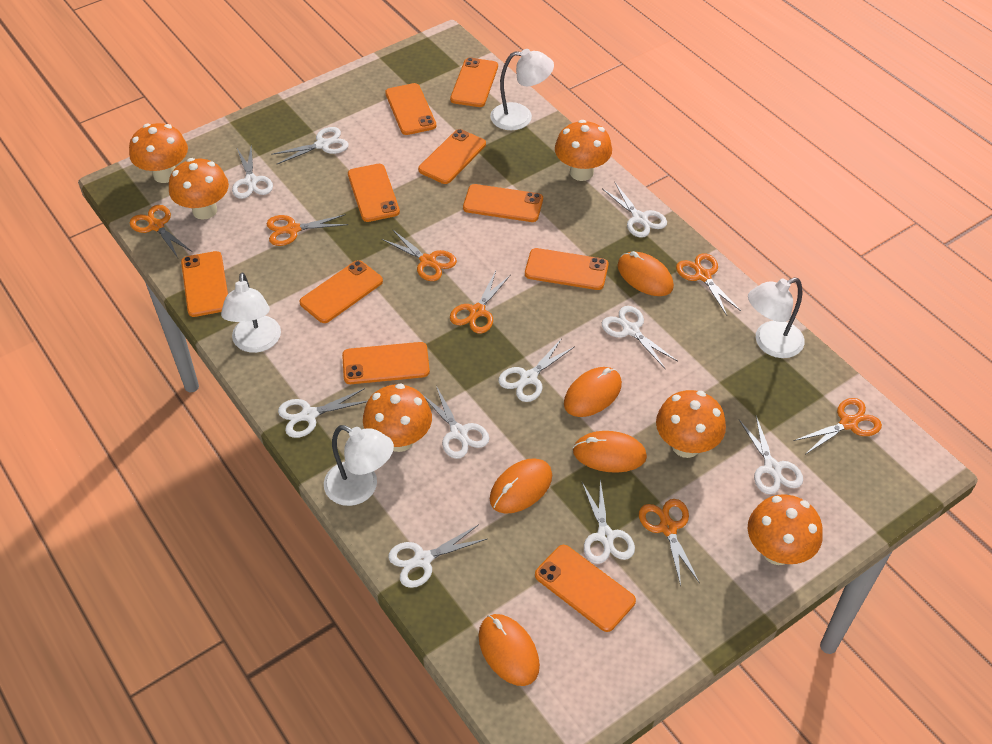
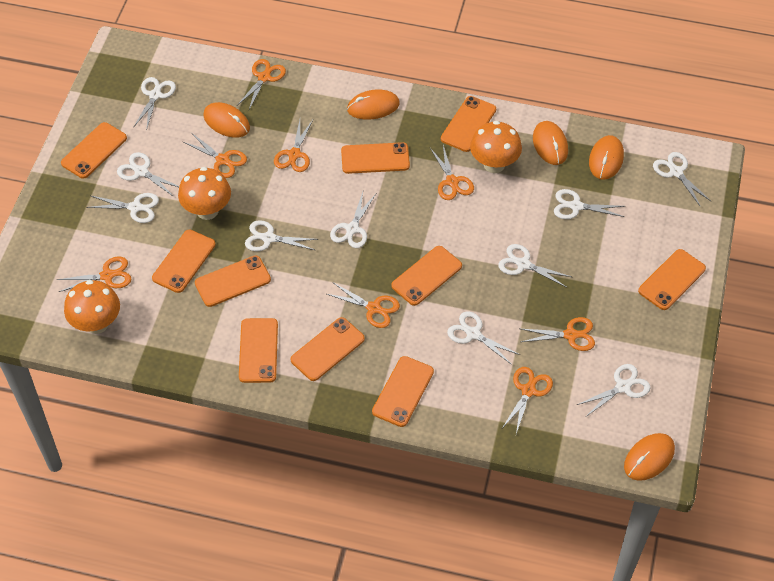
orange mushroom: [129,123,188,183] [169,158,229,220] [363,384,432,452] [555,120,612,181] [656,390,726,458] [748,494,823,565] = 6 -> [64,280,120,334] [178,167,231,220] [470,121,522,173] = 3
orange scissors: [130,205,192,258] [266,214,348,246] [382,229,457,281] [450,271,511,333] [639,499,700,586] [676,253,741,316] [794,398,882,454] = 7 -> [56,256,132,292] [183,133,247,178] [238,59,286,109] [274,120,313,172] [327,283,400,328] [430,145,474,200] [502,367,553,434] [521,317,595,351] = 8
white lamp: [221,272,281,353] [324,425,394,506] [490,49,554,130] [748,277,805,358] = 4 -> none = 0

